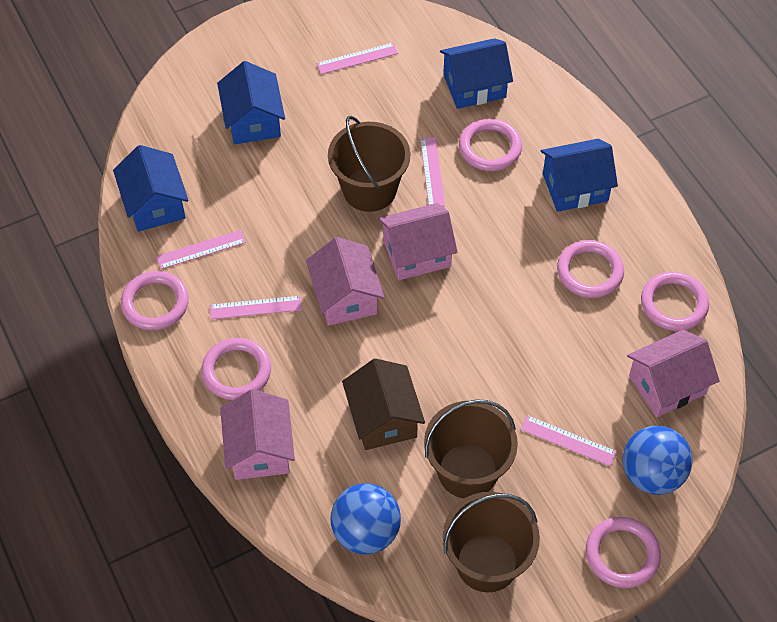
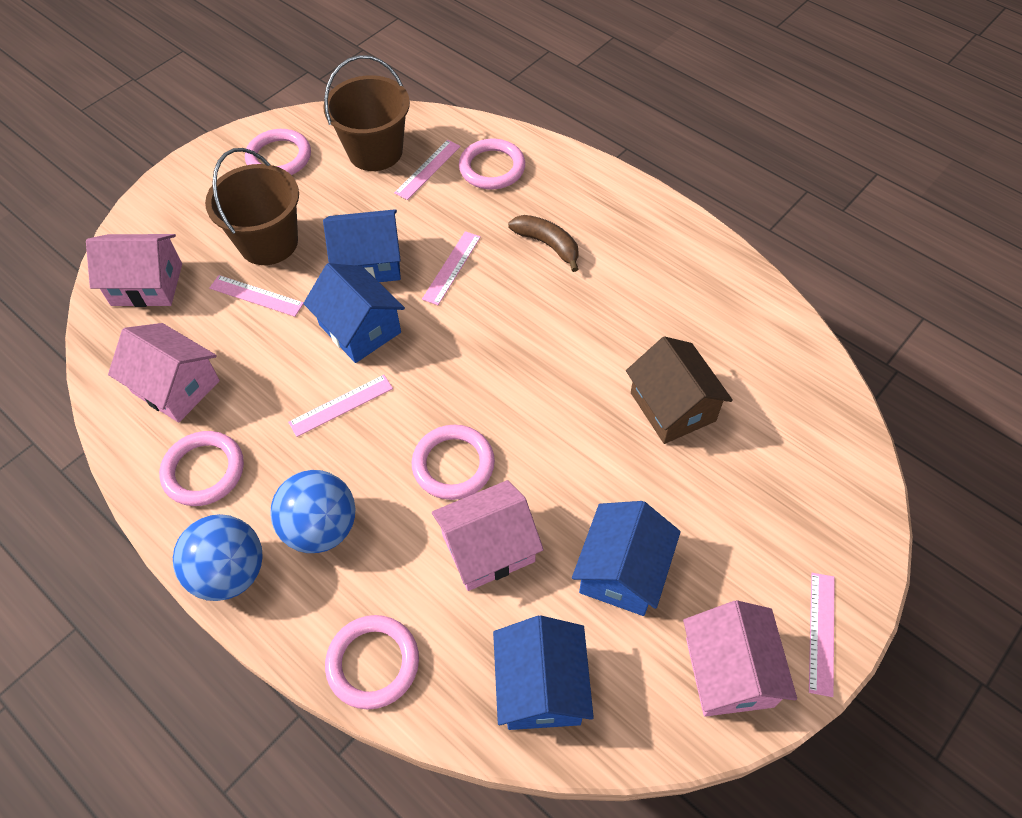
brown banana: none = 0 -> [508,215,579,272] = 1
brown bucket: [328,116,410,212] [424,399,518,498] [443,492,540,592] = 3 -> [205,148,299,265] [323,55,410,171] = 2
pink ring: [121,271,189,330] [201,338,271,400] [459,119,522,171] [557,240,624,298] [586,517,661,588] [641,272,709,331] = 6 -> [159,431,244,506] [245,129,311,175] [325,615,419,709] [412,425,495,500] [459,139,525,189] = 5

